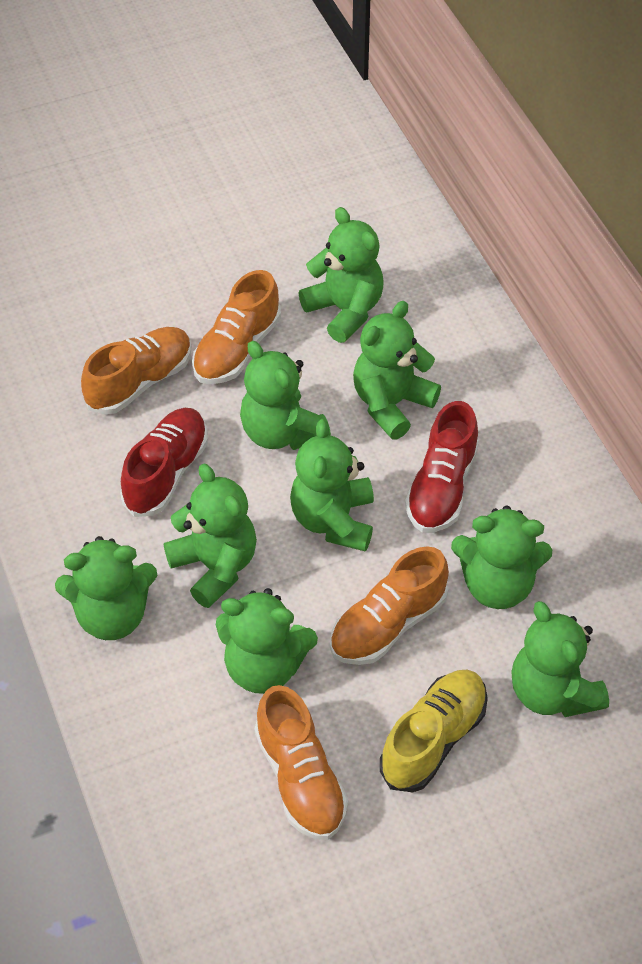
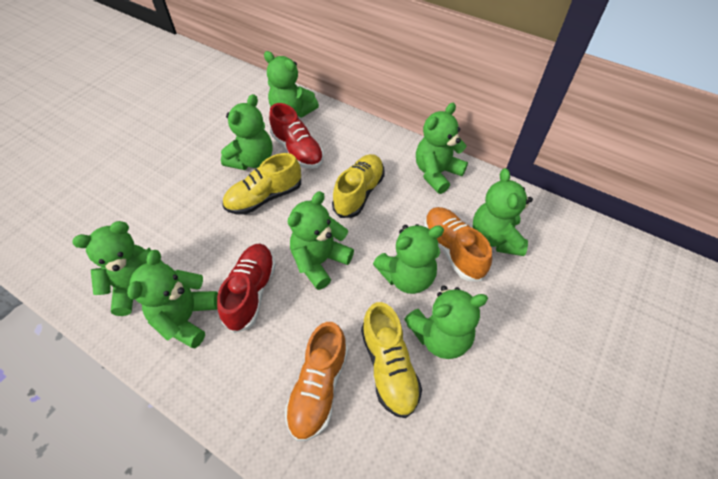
orange shoe: [81,327,192,415] [192,270,281,384] [255,685,348,840] [330,546,449,665] = 4 -> [285,322,348,441] [424,207,492,281] = 2
yellow shoe: [380,670,488,792] = 1 -> [222,153,301,215] [332,154,385,218] [361,302,422,418] = 3

